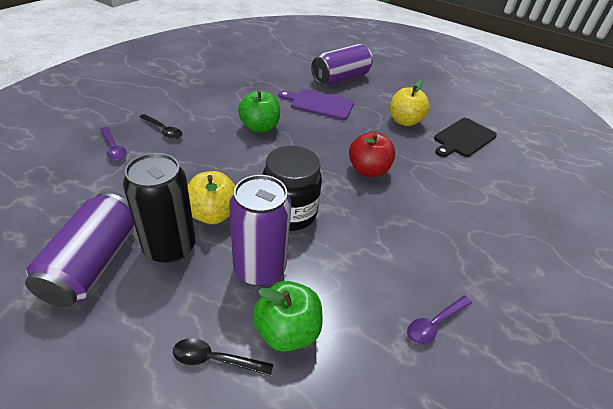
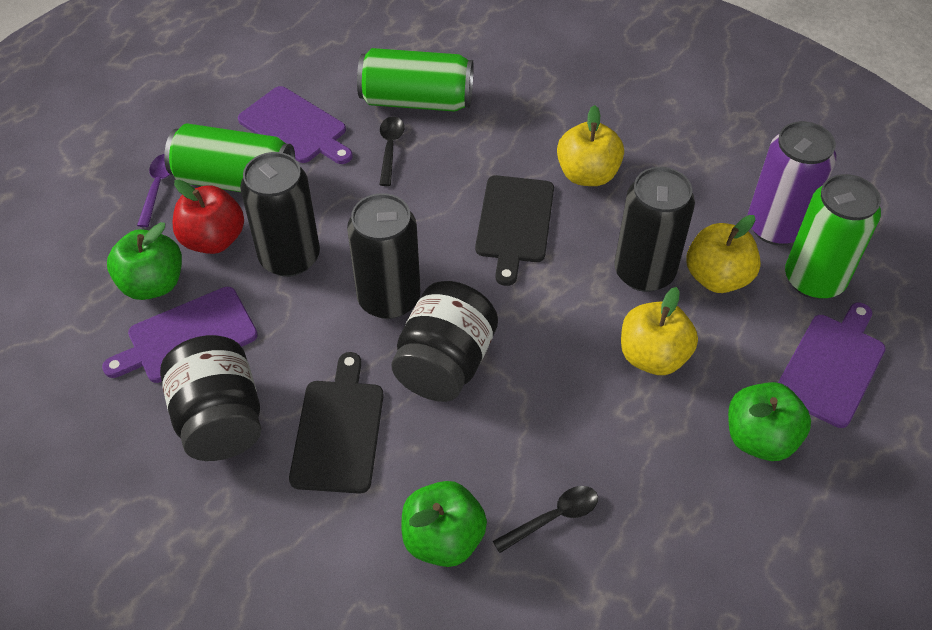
black can: [123,153,195,263] = 1 -> [240,152,320,277] [347,193,421,319] [614,167,695,292] = 3
black cutting board: [434,118,497,157] = 1 -> [289,352,384,494] [475,175,554,286] = 2
black jar: [262,146,322,231] = 1 -> [160,335,261,461] [391,281,498,402] = 2
green apple: [238,91,280,132] [253,281,322,352] = 2 -> [107,222,182,300] [402,481,487,567] [728,382,811,461] = 3
green can: none = 0 -> [164,123,295,192] [357,48,474,112] [785,174,881,299] = 3
purple can: [25,193,134,307] [229,175,292,286] [311,44,373,85] = 3 -> [748,121,836,245] = 1
purple cutting board: [279,89,354,120] = 1 -> [102,287,258,383] [238,86,353,164] [778,303,886,428] = 3
purple spoon: [100,127,127,161] [407,296,472,344] = 2 -> [137,154,170,227] = 1
yellow apple: [188,171,235,224] [390,80,430,126] = 2 -> [557,105,624,186] [621,287,698,375] [686,215,761,293] = 3

